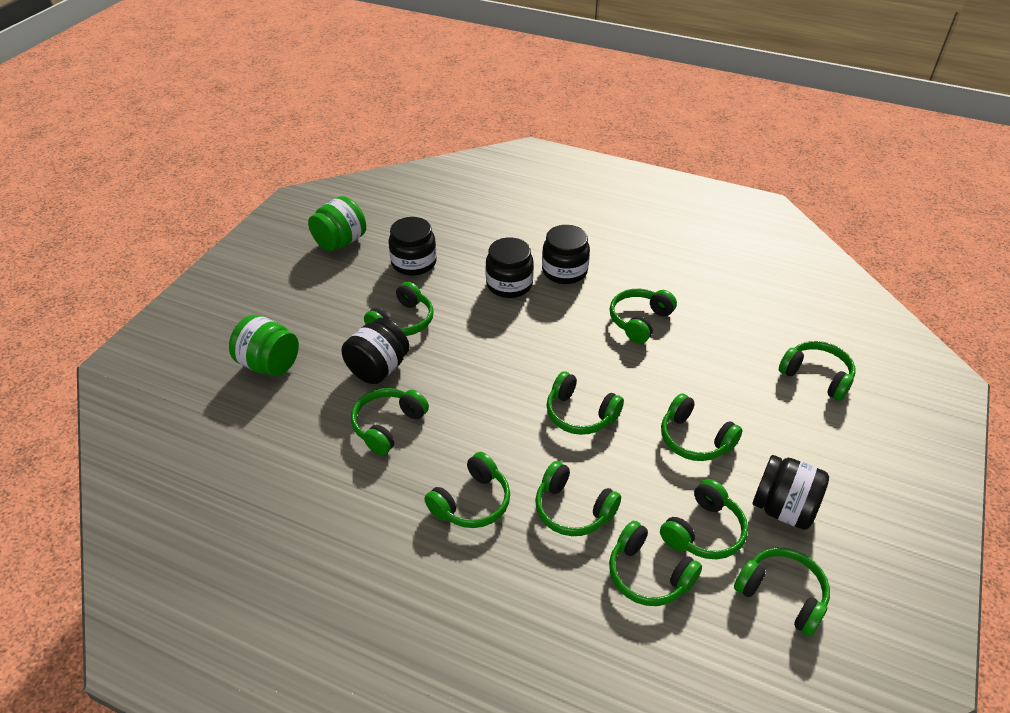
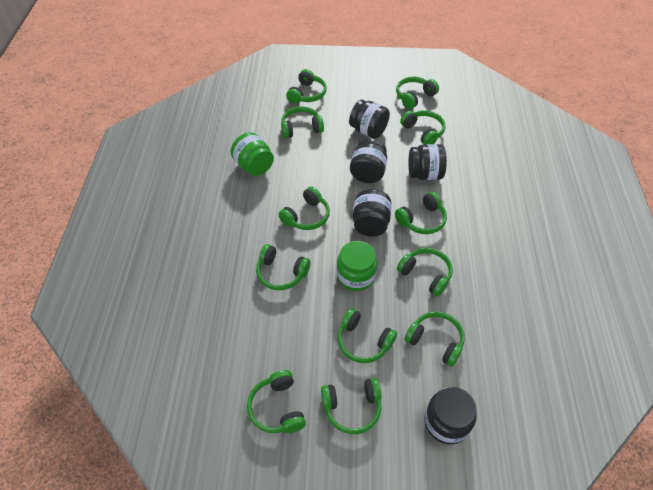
green headphones: [351,388,429,456] [364,281,433,336] [424,452,510,528] [535,461,621,536] [547,371,624,435] [609,289,677,344] [609,521,702,606] [660,479,748,559] [661,393,742,461] [734,548,830,637] [779,341,855,401] = 11 -> [247,370,306,433] [256,244,311,290] [279,186,330,230] [281,106,324,138] [286,69,327,104] [321,378,382,434] [337,308,397,363] [395,192,447,234] [396,77,439,109] [397,248,453,297] [400,110,446,145] [405,311,465,367] = 12

